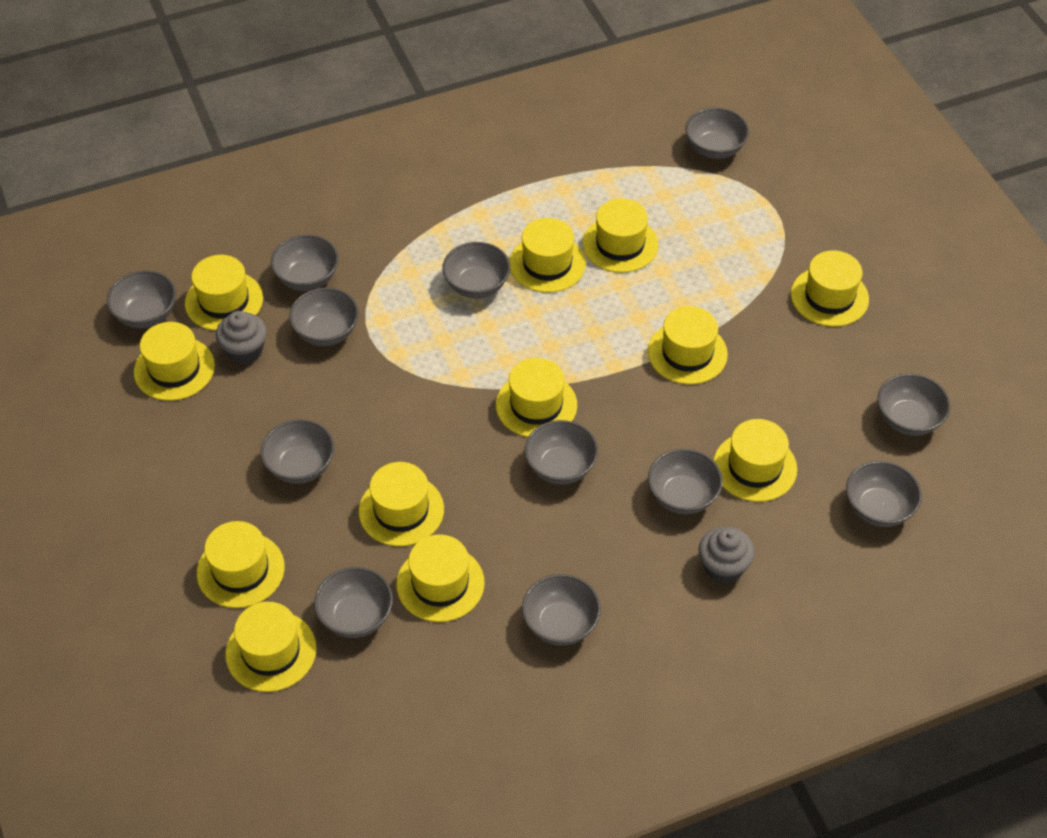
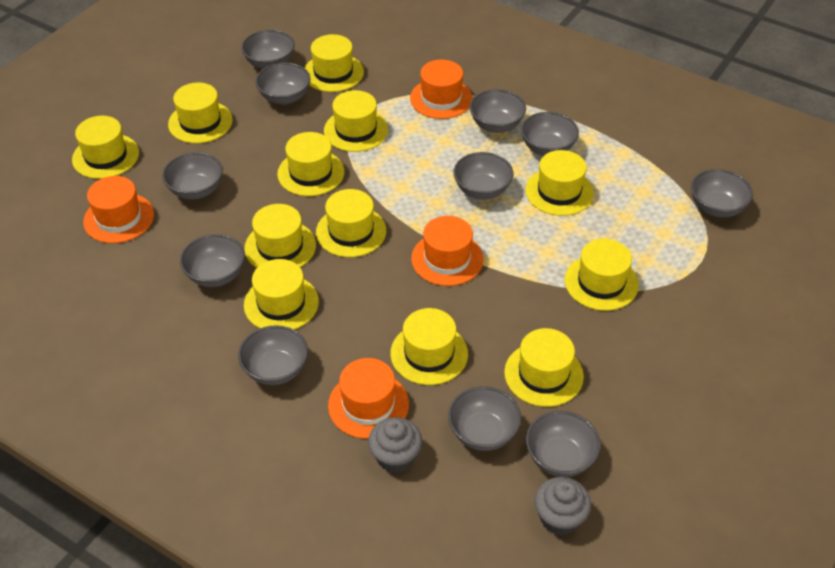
grey bowl: [107,271,176,328] [260,419,335,484] [271,235,339,291] [289,288,359,346] [314,567,393,638] [442,242,510,299] [522,574,601,646] [525,420,598,485] [648,449,723,514] [685,108,749,159] [846,461,922,527] [877,374,951,436] = 12 -> [162,152,223,200] [180,234,245,287] [238,325,308,385] [241,30,295,69] [255,63,310,105] [448,386,521,451] [453,152,513,199] [470,89,526,133] [521,112,579,156] [526,411,601,477] [691,169,753,218] = 11
orange hat: none = 0 -> [83,176,154,243] [328,358,409,439] [410,60,472,119] [411,216,483,286] = 4

